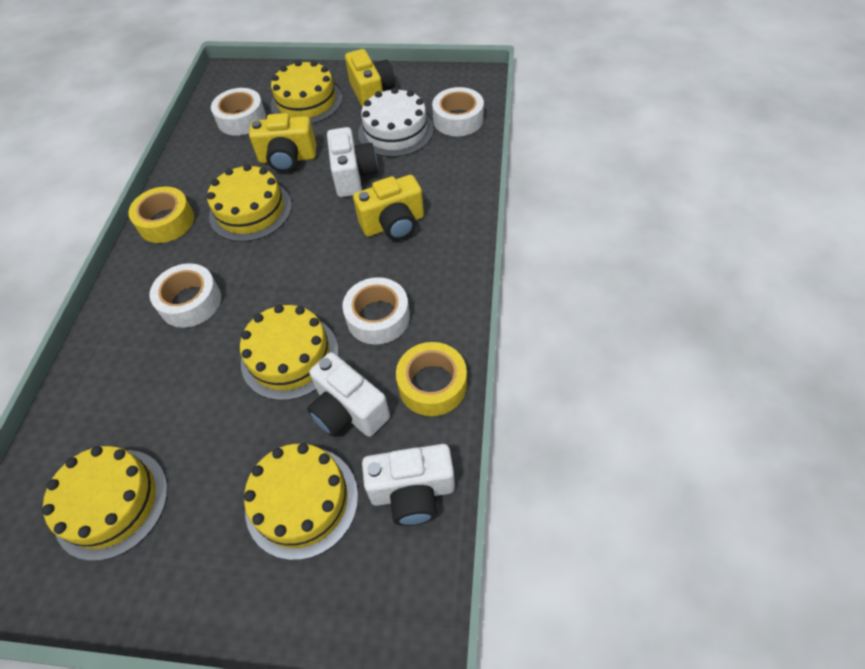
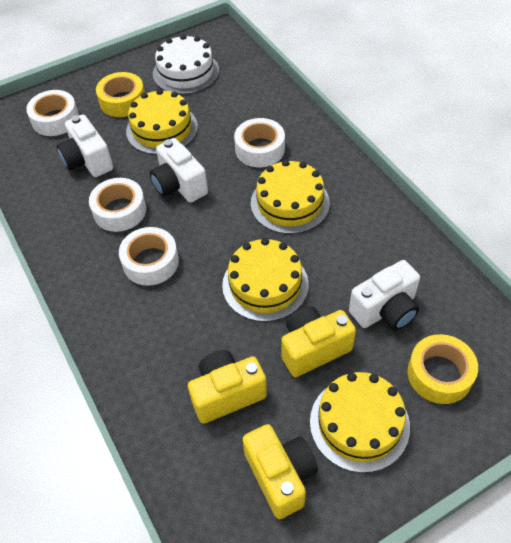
yellow cake: [42,446,168,561] [207,164,292,242] [240,304,339,401] [244,443,358,560] [271,60,342,124] = 5 -> [126,89,198,155] [222,238,309,322] [251,160,330,234] [310,372,410,473] = 4

